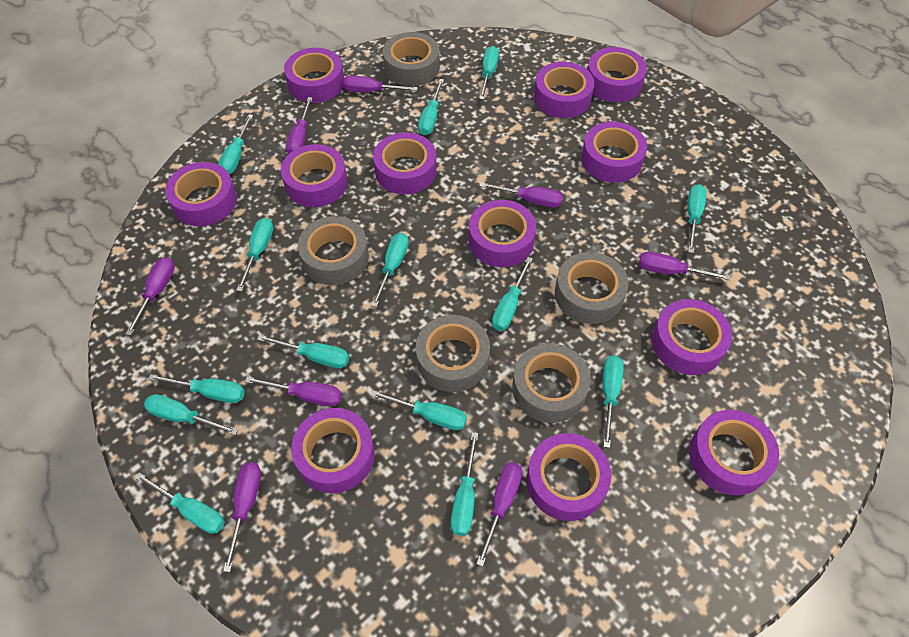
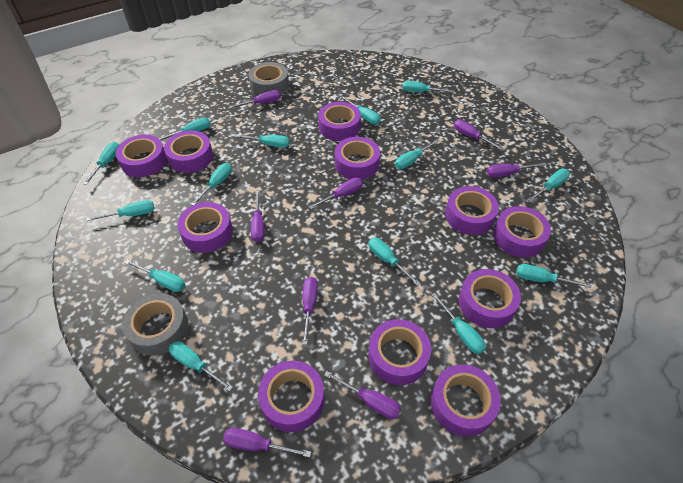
grey tape: [298,216,369,285] [383,32,440,86] [416,315,490,392] [512,343,591,423] [555,252,628,324] = 5 -> [122,293,188,356] [249,62,289,95] = 2
purple tape: [165,162,237,226] [281,144,348,207] [284,48,344,103] [291,408,375,493] [373,132,437,194] [469,200,536,267] [527,433,611,521] [534,62,594,118] [581,122,647,183] [587,47,647,102] [652,299,732,375] [689,410,779,495] = 12 -> [116,135,167,178] [164,130,213,173] [177,202,233,253] [258,361,324,432] [318,102,361,141] [335,137,380,179] [368,319,431,385] [431,364,501,437] [445,186,499,235] [459,269,521,328] [493,206,551,257] = 11

